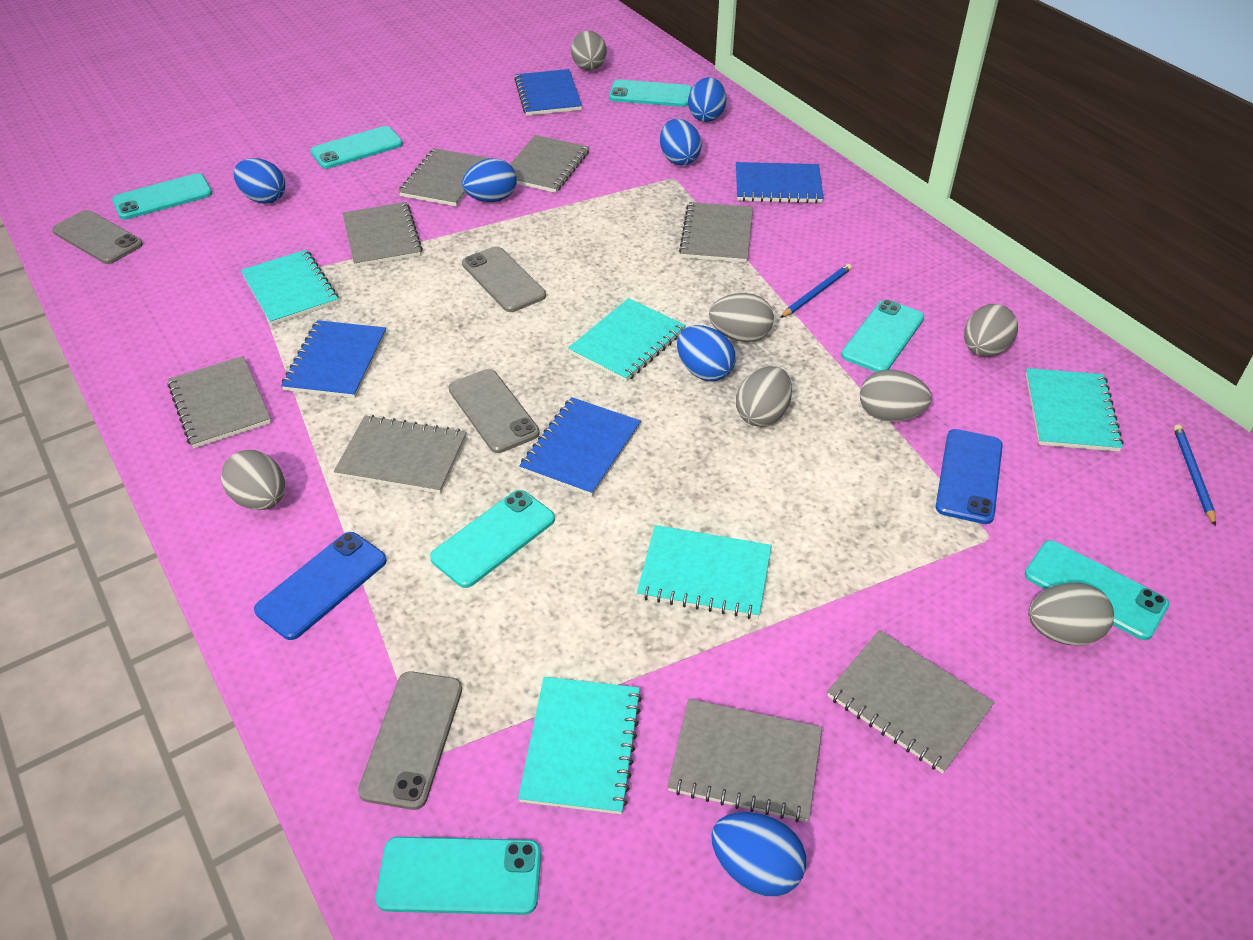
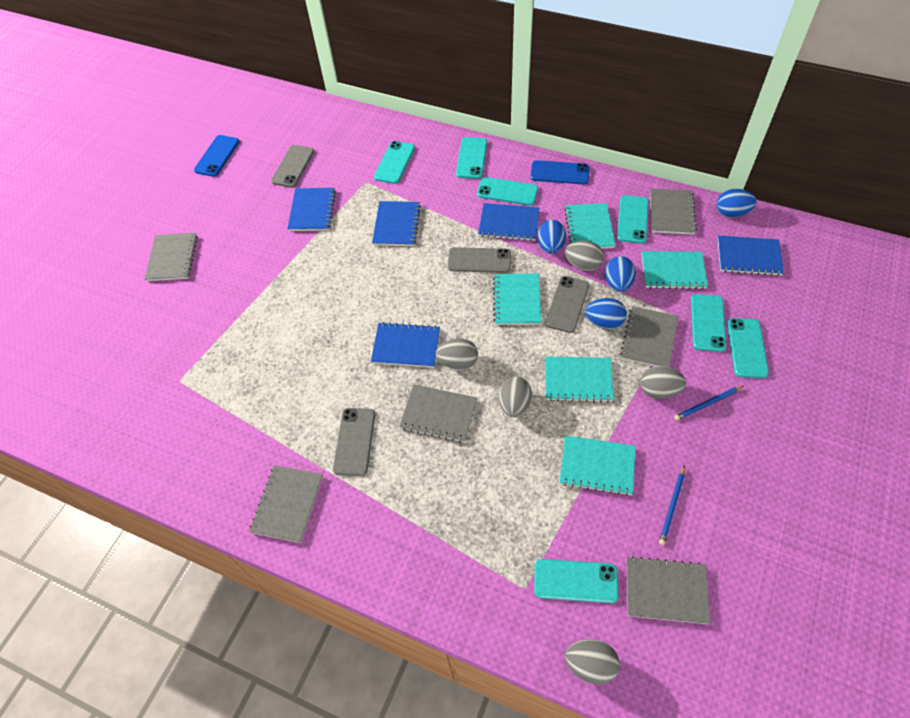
blue egg: [234,158,285,204] [462,158,517,202] [660,119,702,166] [677,325,736,382] [688,77,727,122] [711,812,806,897] = 6 -> [537,220,566,254] [585,298,627,329] [605,256,636,292] [716,189,757,218] = 4
blue notebook: [281,320,386,398] [514,69,582,116] [519,397,641,496] [736,162,824,203] = 4 -> [287,188,336,231] [371,322,440,368] [372,201,421,246] [478,203,539,241] [718,236,784,276] = 5
grey egg: [221,450,285,510] [571,31,607,71] [709,293,774,342] [736,366,792,427] [860,370,932,422] [964,304,1018,357] [1028,583,1114,645] = 7 -> [436,338,478,370] [499,376,532,417] [565,241,604,271] [565,639,620,684] [640,366,686,399] = 5
grey notebook: [167,356,271,448] [334,415,467,494] [342,202,423,267] [398,148,489,206] [510,135,589,193] [667,699,822,822] [679,202,753,263] [827,630,995,774] = 8 -> [145,233,197,281] [249,465,323,543] [399,384,477,442] [620,306,679,367] [627,556,710,624] [650,189,697,235] = 6

